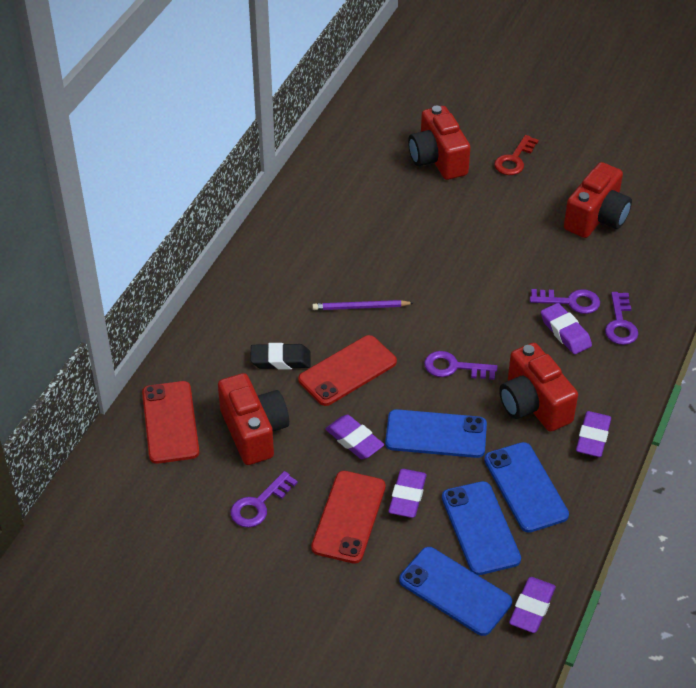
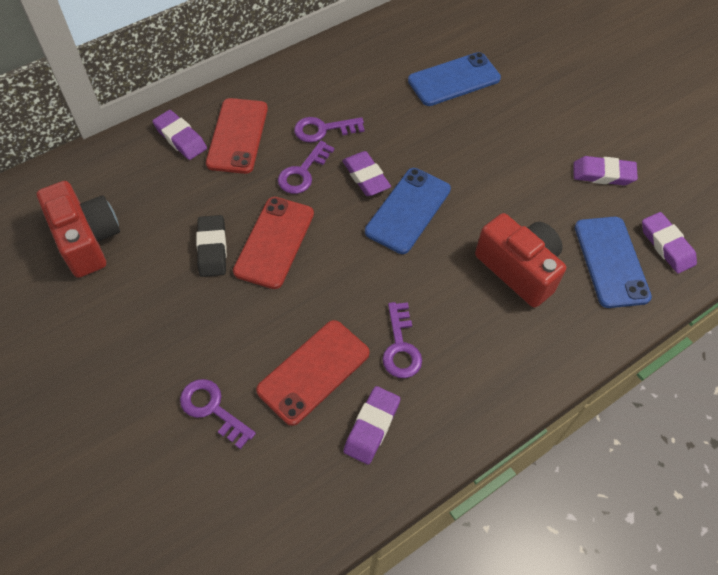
blue phone: [385,409,487,458] [399,547,512,636] [442,481,521,575] [484,442,569,533] = 4 -> [365,168,451,254] [408,52,501,106] [575,217,652,308] = 3
purple pencil: [312,300,413,310] = 1 -> none = 0
red camera: [218,373,289,465] [408,106,470,180] [499,343,578,432] [564,162,632,238] = 4 -> [37,181,120,278] [475,213,566,308] = 2
red key: [494,135,539,175] = 1 -> none = 0

